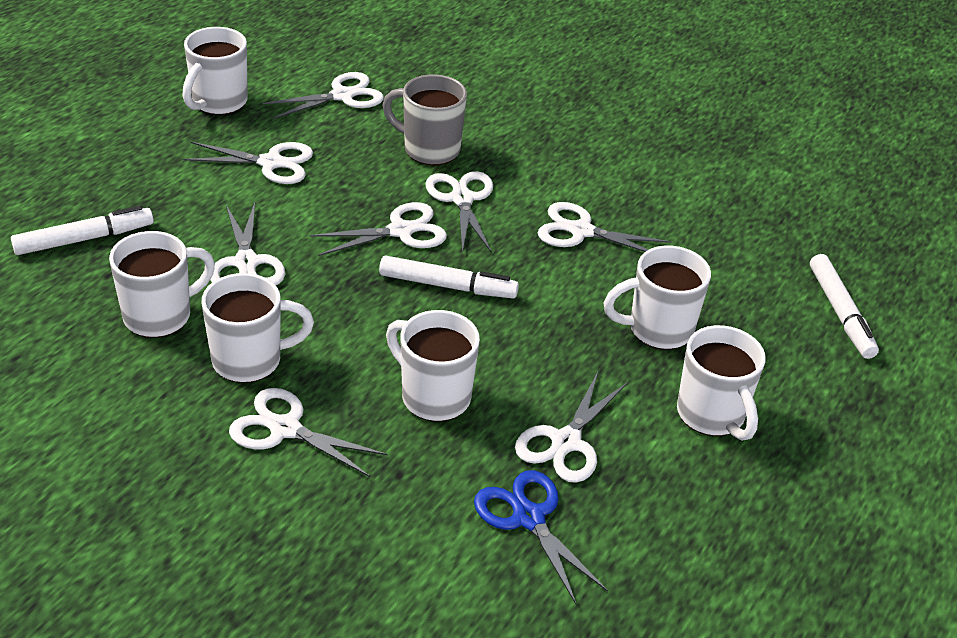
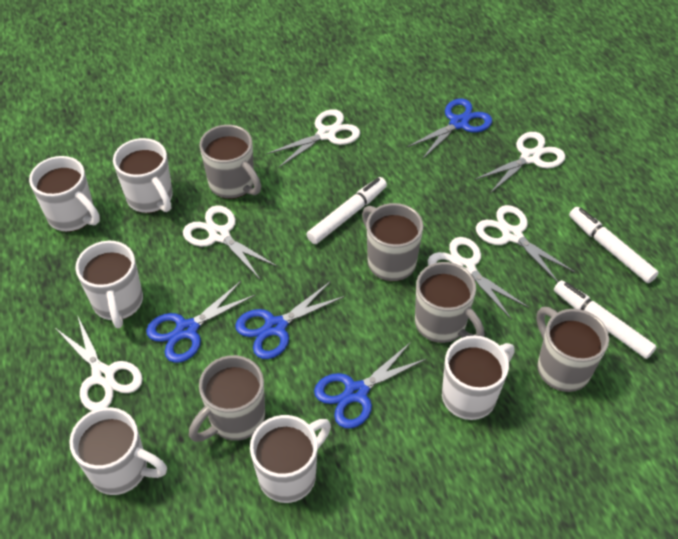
blue scissors: [474,470,608,605] = 1 -> [146,281,256,363] [235,281,345,359] [314,342,427,429] [406,99,492,159] = 4
grey mug: [382,75,467,166] = 1 -> [189,355,265,442] [199,125,261,199] [362,203,423,281] [415,262,484,343] [536,307,609,392] = 5
white scissors: [183,142,313,184] [210,203,285,285] [229,388,388,477] [263,72,384,119] [310,202,447,256] [425,171,493,252] [515,372,628,483] [537,202,672,252] = 8 -> [55,315,143,411] [183,205,278,279] [266,109,360,168] [428,237,528,320] [475,132,565,193] [476,205,575,282] = 6

